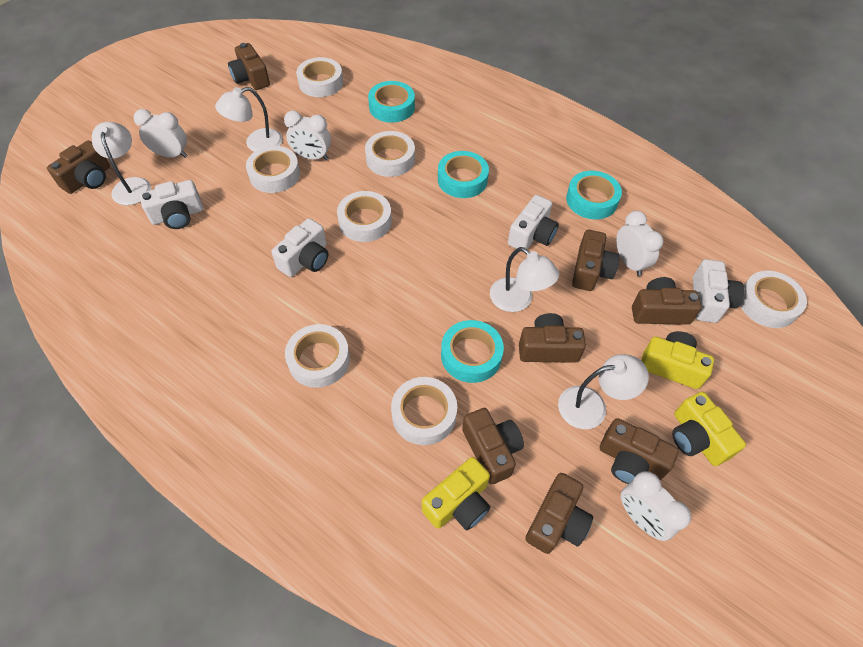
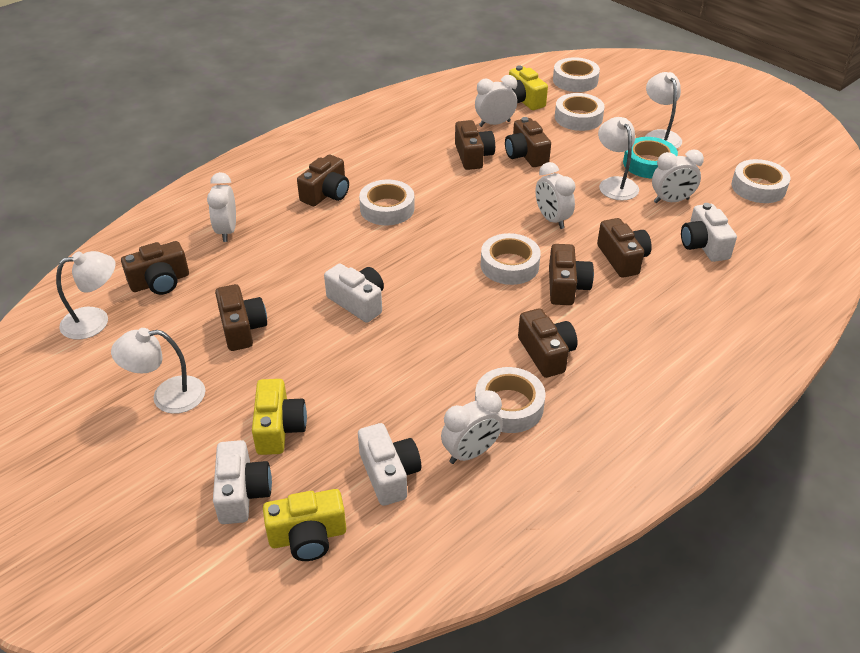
turquoise tape: [368,81,415,123] [438,151,489,198] [441,320,504,383] [566,171,622,219] = 4 -> [623,137,678,178] = 1
white clock: [133,109,188,158] [284,111,331,160] [616,211,664,276] [621,471,691,541] = 4 -> [207,172,236,242] [441,390,503,464] [475,75,517,127] [535,162,575,229] [652,150,704,203] = 5
white tape: [246,146,300,193] [285,324,350,388] [296,57,343,97] [337,191,392,242] [365,131,415,177] [391,377,457,445] [740,271,807,328] = 7 -> [359,180,415,225] [475,367,546,433] [481,233,541,285] [553,57,600,92] [555,93,605,131] [732,159,790,203] = 6

